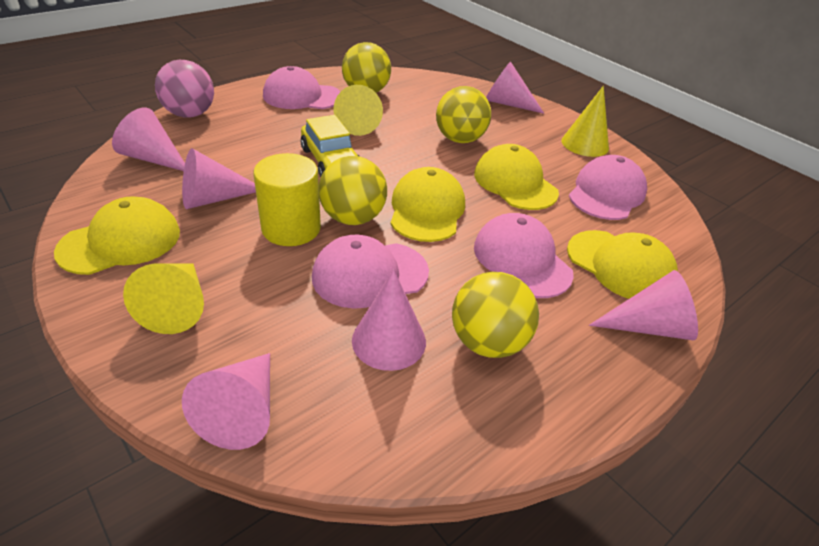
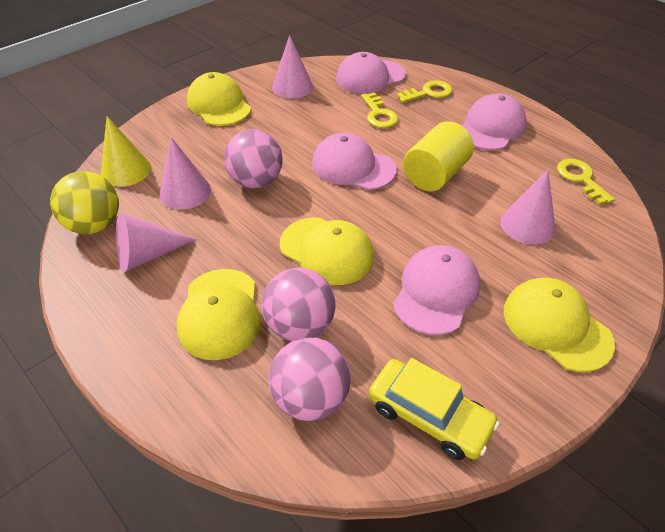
pink ball: [155,60,214,118] = 1 -> [224,129,283,188] [262,268,336,341] [269,337,351,421] = 3
pink cone: [112,108,185,171] [182,148,256,209] [182,353,270,450] [352,269,426,371] [486,62,544,114] [589,270,698,340] = 6 -> [116,213,197,272] [159,137,211,210] [272,35,313,98] [500,170,556,245] = 4
yellow ball: [319,156,387,225] [342,42,391,93] [436,86,491,143] [452,272,539,358] = 4 -> [50,171,119,234] = 1
yellow cone: [123,263,204,334] [334,85,383,136] [562,86,609,157] = 3 -> [101,116,151,187] = 1
yellow key: none = 0 -> [361,92,398,128] [397,80,452,103] [557,159,615,205] = 3

